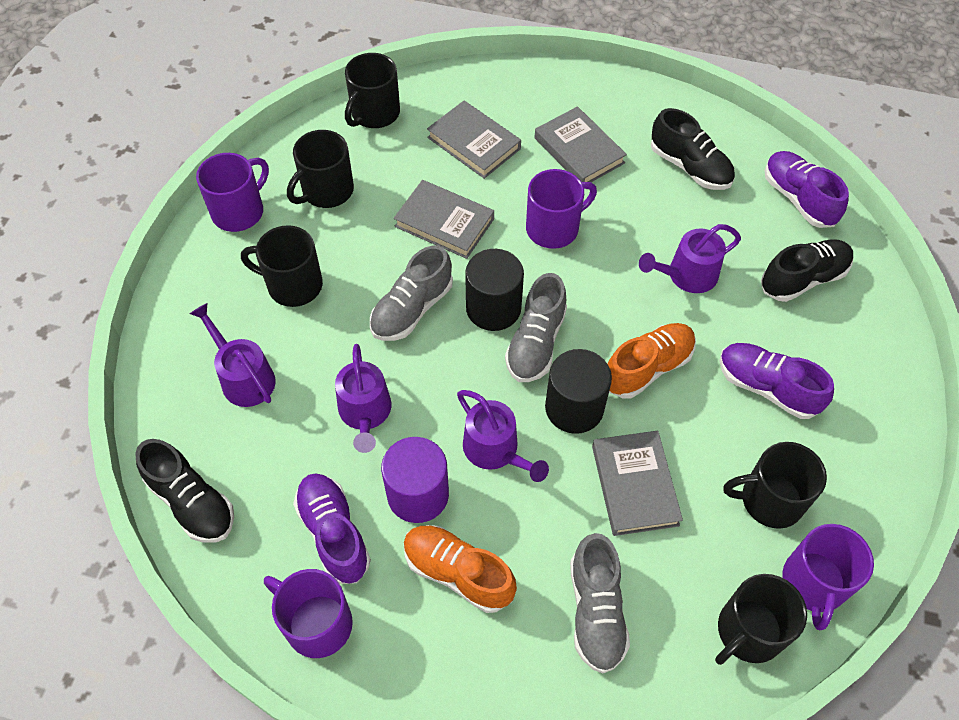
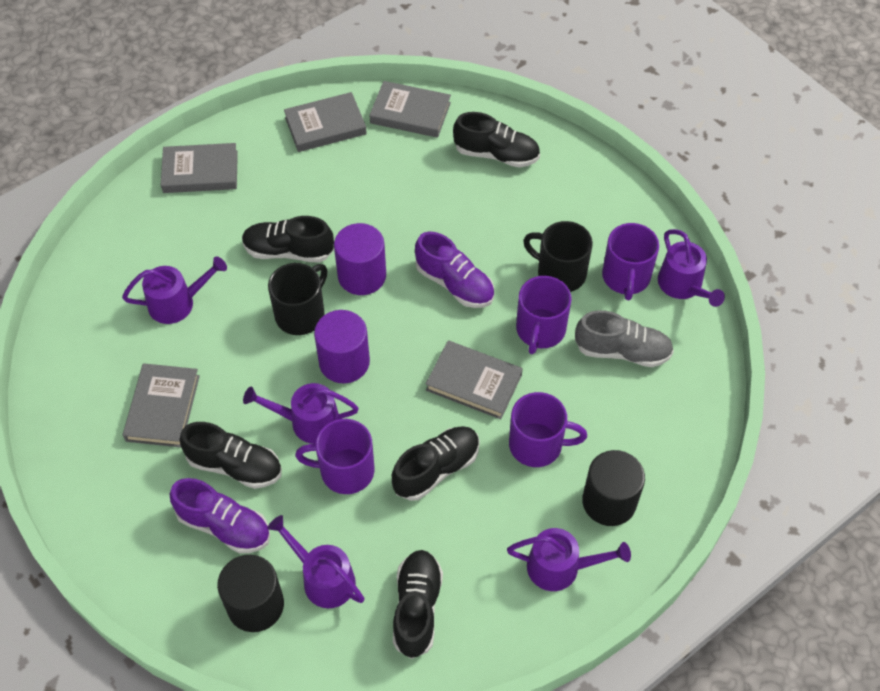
black mug: [241,225,323,307] [287,130,354,208] [345,53,400,128] [715,574,807,665] [723,442,827,529] = 5 -> [268,263,327,335] [523,221,593,292] = 2
black shoe: [135,439,234,543] [651,108,735,190] [761,239,854,302] = 3 -> [179,422,282,489] [242,216,334,263] [392,426,480,501] [393,550,443,659] [453,112,540,168] = 5
grey book: [394,180,494,259] [427,101,521,179] [535,106,627,182] [592,431,683,536] = 4 -> [123,363,200,447] [161,143,238,193] [284,92,367,152] [369,81,451,138] [426,341,523,419] = 5
grey shoe: [370,245,453,341] [505,273,567,382] [570,533,630,673] = 3 -> [575,310,674,367] = 1
orange shoe: [404,525,517,613] [608,323,696,399] = 2 -> none = 0
purple cylinder: [381,437,449,523] = 1 -> [314,310,370,383] [334,223,386,295] = 2
purple shoe: [293,473,371,584] [719,343,834,419] [765,151,849,228] = 3 -> [170,478,270,553] [415,231,494,308] = 2
purple watering can: [190,303,276,407] [335,344,391,453] [457,390,549,482] [639,224,741,293] = 4 -> [122,256,227,324] [243,383,358,444] [267,515,364,608] [507,528,631,591] [658,229,725,307] = 5

